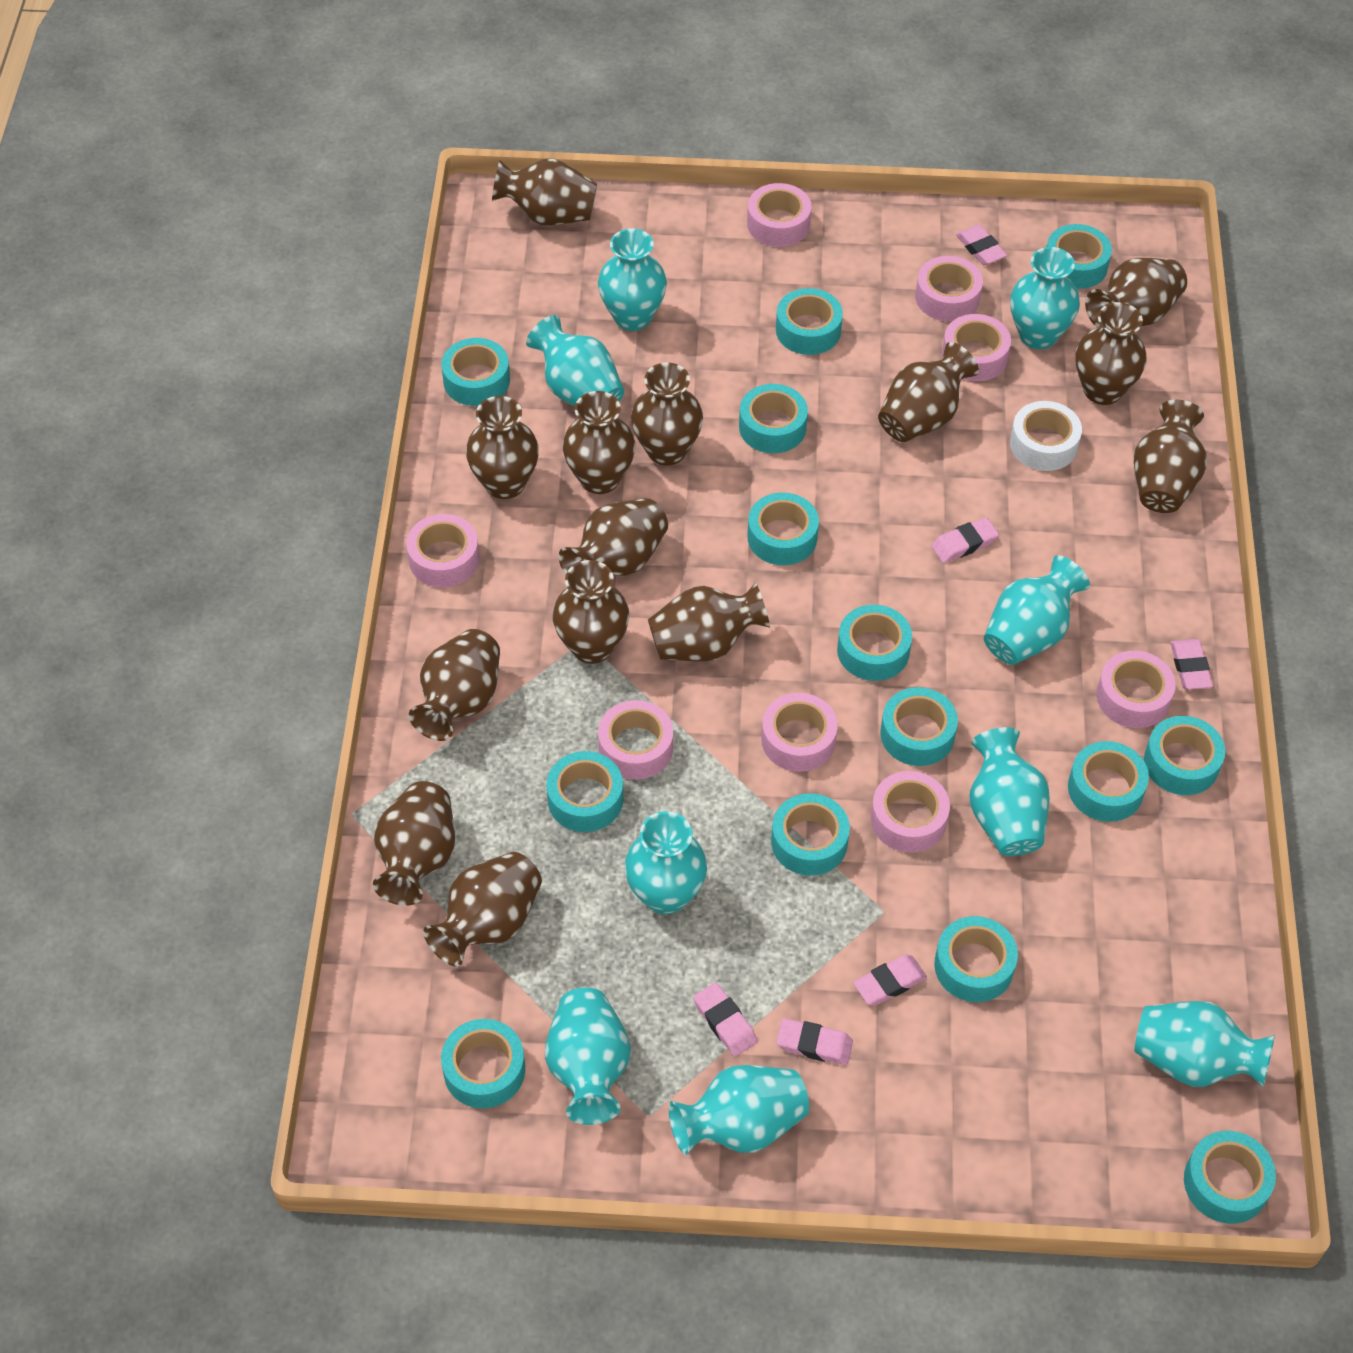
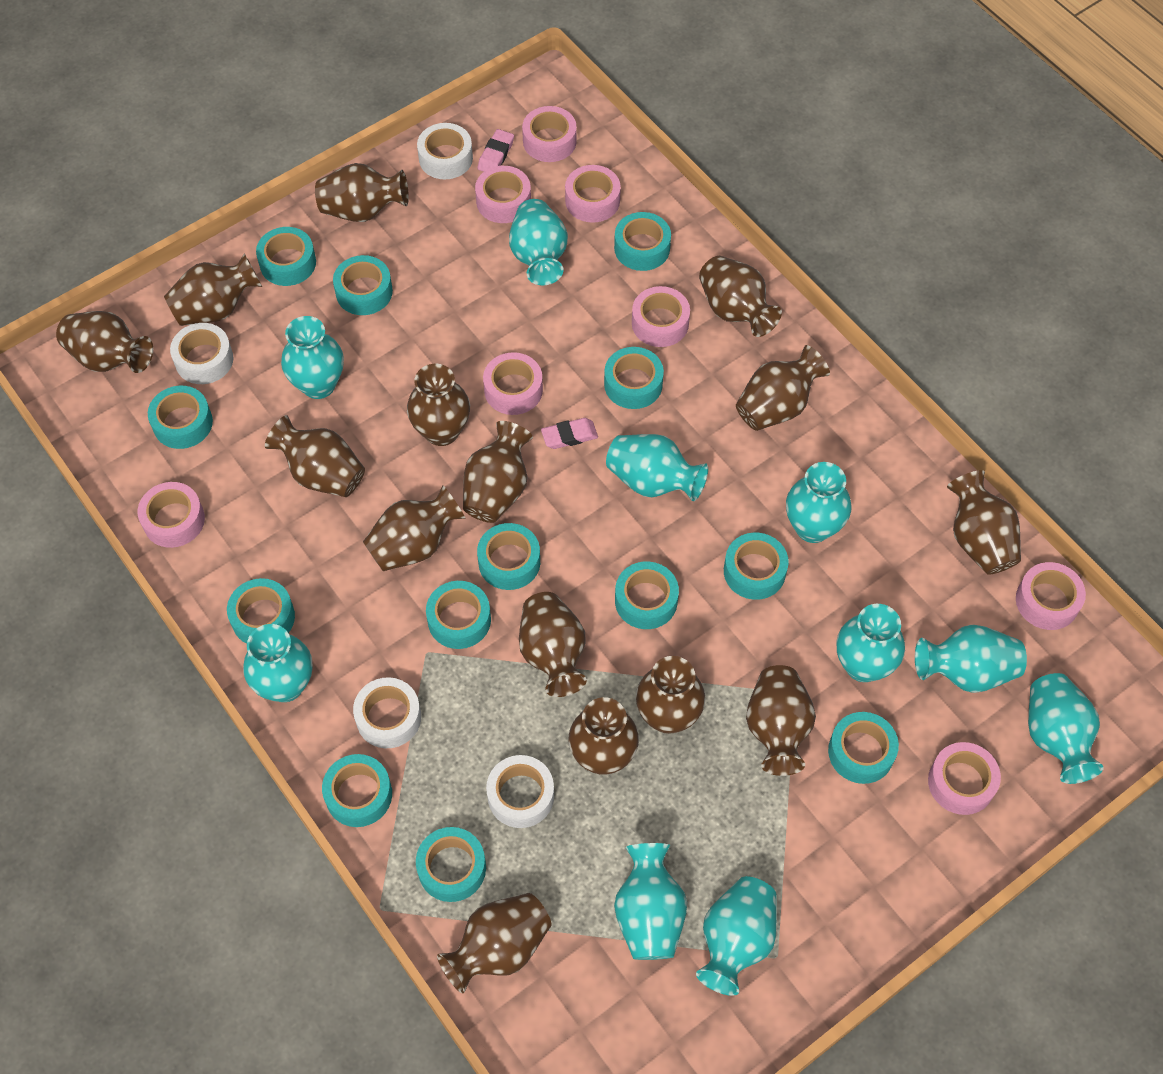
brown vase: [373,781,455,906] [409,629,500,741] [423,852,542,967] [466,396,539,499] [492,158,597,225] [552,560,629,664] [559,498,668,576] [563,391,635,494] [631,362,703,466] [648,582,770,661] [878,342,979,442] [1075,302,1147,405] [1085,258,1187,327] [1134,400,1207,513] = 14 -> [56,311,153,373] [164,253,262,326] [265,415,365,497] [315,163,409,222] [363,486,465,571] [407,364,470,446] [437,893,551,993] [463,421,533,523] [519,592,587,697] [569,697,639,775] [636,656,706,734] [699,256,782,337] [736,345,830,431] [746,665,816,776] [947,470,1021,575] = 15
pink eraser: [693,983,757,1057] [776,1018,853,1065] [853,955,927,1006] [931,518,999,563] [956,225,1007,265] [1170,639,1213,690] = 6 -> [478,129,514,172] [541,418,598,449] = 2
turquoise tape: [441,338,510,406] [441,1019,525,1108] [546,751,623,832] [739,384,808,453] [747,492,819,565] [771,793,850,876] [776,288,843,355] [837,605,912,681] [880,687,958,766] [934,916,1018,1002] [1047,224,1112,289] [1068,741,1149,822] [1144,716,1225,795] [1184,1131,1276,1224] = 14 -> [148,386,213,449] [227,578,295,644] [256,227,316,286] [322,754,392,827] [333,255,393,315] [416,827,486,902] [426,581,491,649] [477,523,540,590] [604,347,664,409] [614,212,671,271] [615,562,679,629] [724,533,789,600] [828,712,899,784] = 13
turquoise vase: [526,315,624,406] [545,988,631,1125] [598,228,667,331] [625,811,707,915] [669,1065,809,1155] [969,727,1050,856] [984,555,1090,665] [1010,247,1080,349] [1135,1001,1275,1087] = 9 -> [243,624,312,702] [281,316,344,399] [509,199,568,285] [606,434,708,501] [614,843,687,960] [696,876,777,996] [786,462,851,543] [836,604,905,682] [915,625,1027,693] [1028,673,1104,784] = 10
white tape: [1010,401,1082,471] = 1 -> [170,323,234,384] [353,677,421,748] [417,123,473,179] [486,755,554,828] = 4

